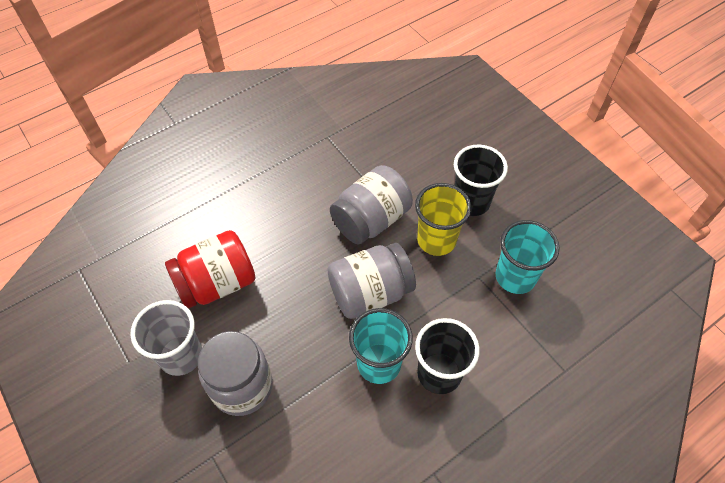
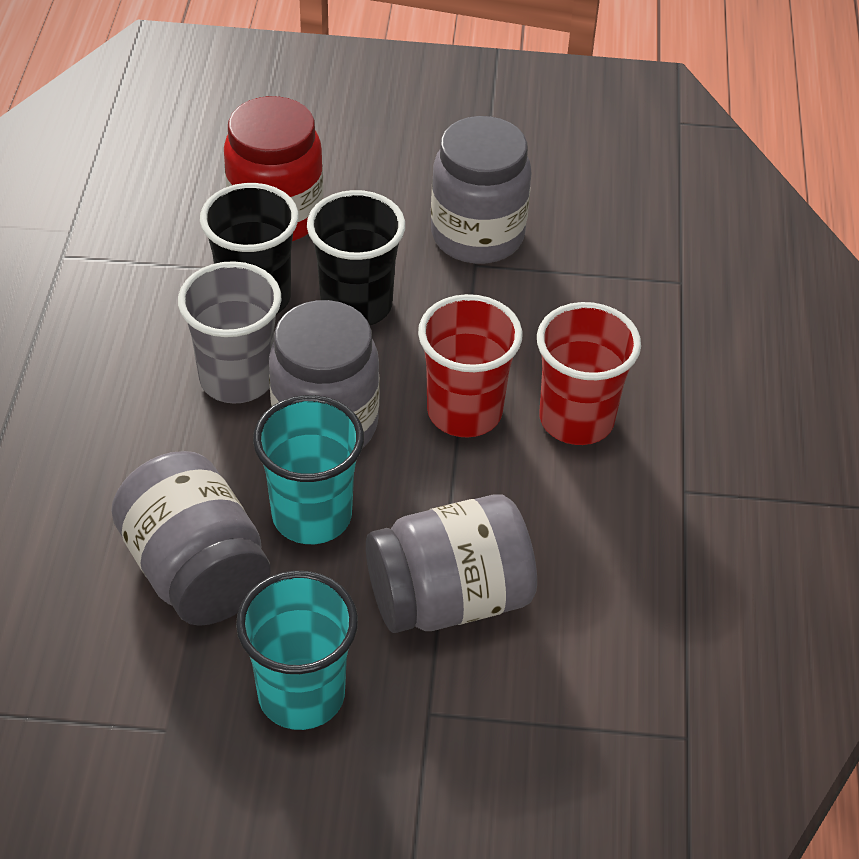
grey jar: [198,331,273,416] [328,243,416,319] [330,165,413,244] = 3 -> [111,451,270,626] [269,300,380,448] [366,494,537,633] [431,116,532,264] = 4
red cup: none = 0 -> [418,294,522,437] [537,302,641,445] = 2
yellow cup: [415,183,471,256] = 1 -> none = 0

